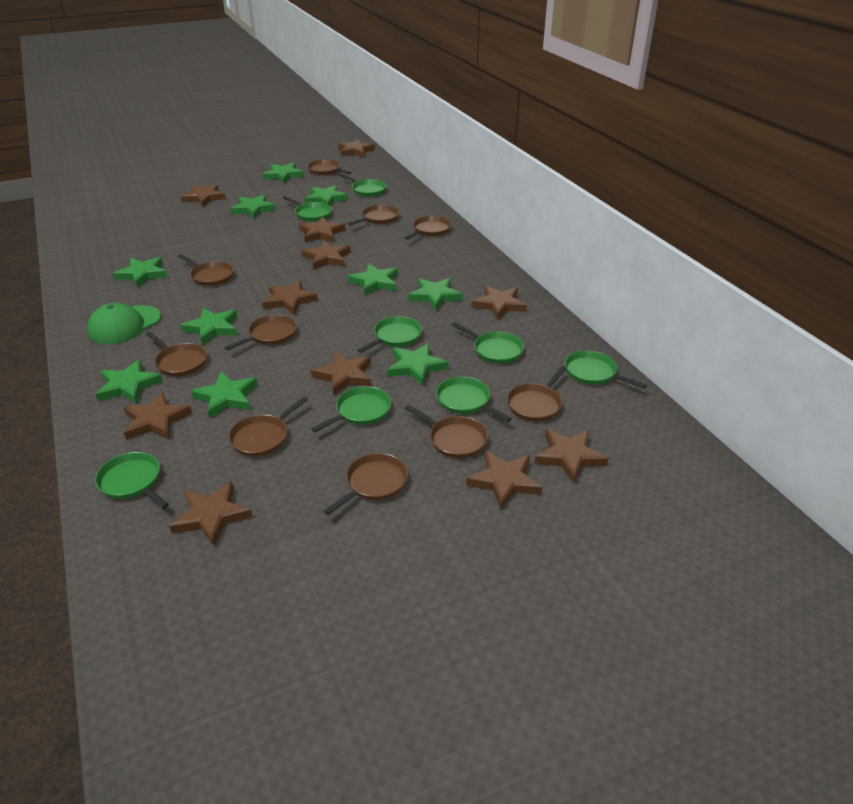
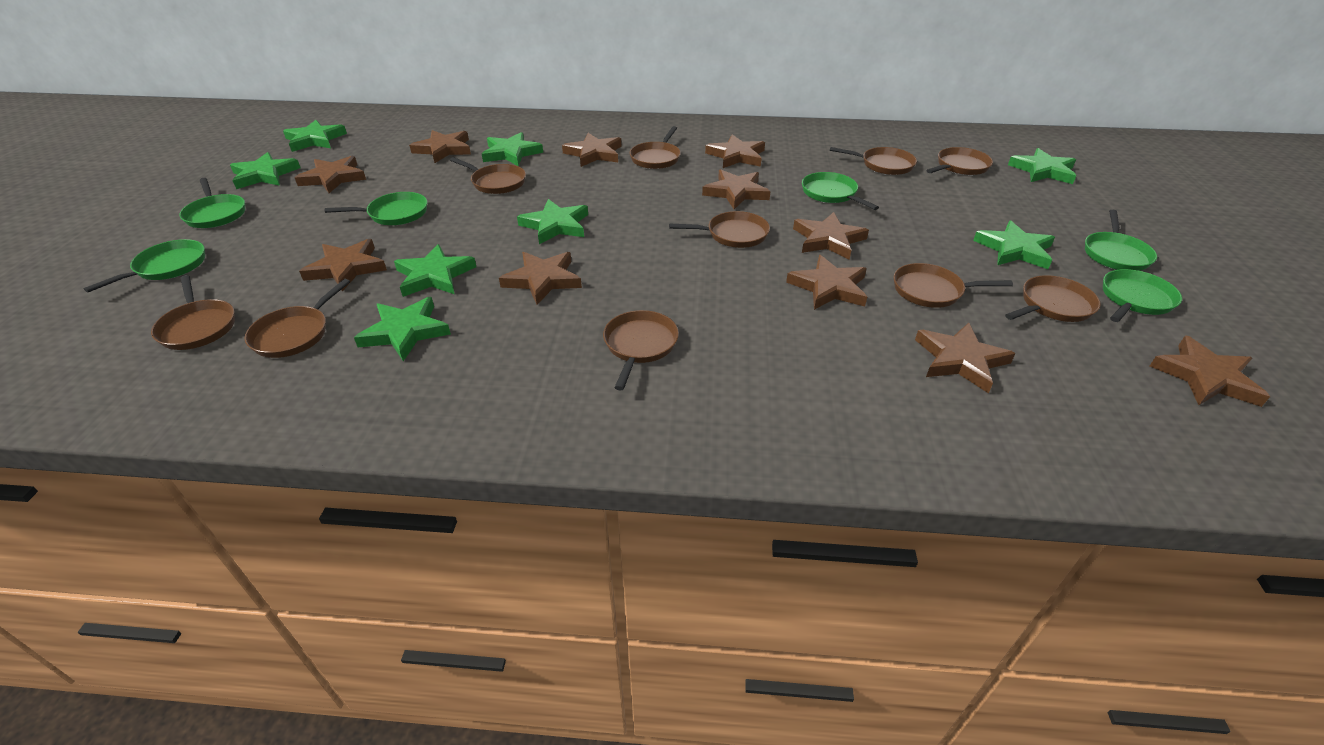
green cap: [87,303,161,344] = 1 -> none = 0
green pan: [95,452,169,509] [283,196,332,222] [311,386,391,432] [339,173,387,197] [357,316,422,353] [436,377,512,422] [452,322,524,364] [565,351,647,389] = 8 -> [83,239,205,293] [179,178,245,228] [325,192,428,225] [802,172,879,210] [1085,210,1157,271] [1103,269,1182,322] = 6
green star: [95,359,163,404] [113,257,167,288] [180,308,237,345] [191,372,258,418] [230,195,276,219] [263,162,304,183] [305,185,348,205] [348,263,398,295] [387,343,449,386] [408,278,463,311] = 10 -> [230,152,300,189] [283,120,347,152] [354,297,451,361] [394,244,476,297] [482,132,543,166] [517,199,588,244] [973,221,1055,269] [1008,148,1076,184] = 8

